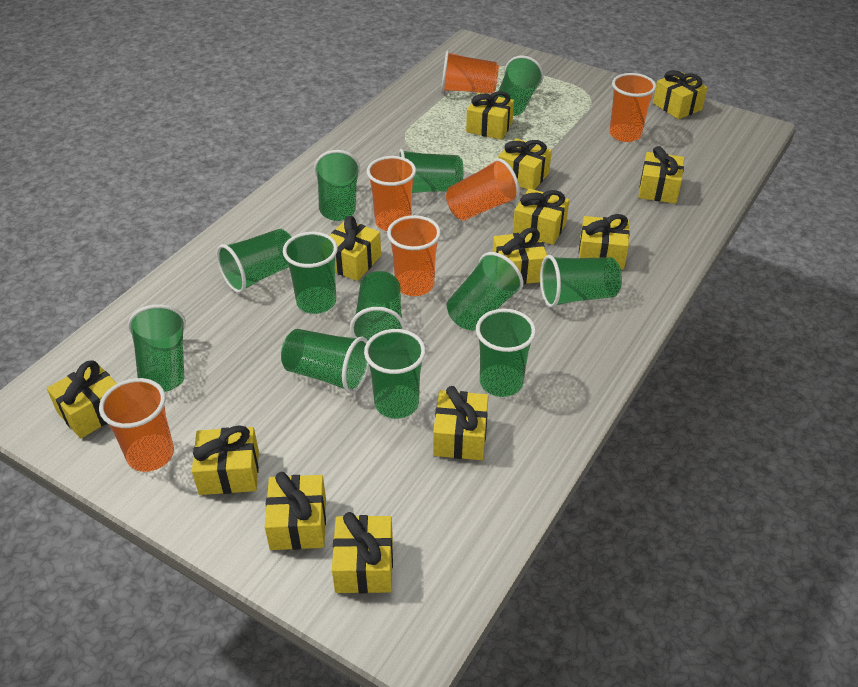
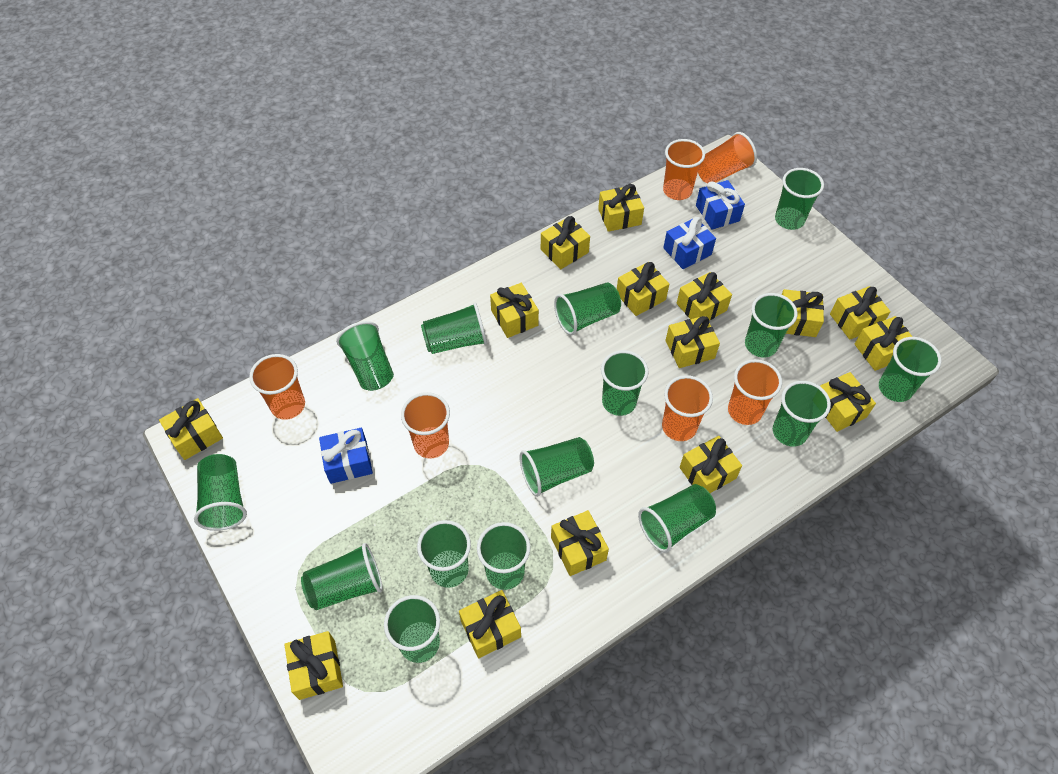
blue gift: none = 0 -> [319,428,373,484] [663,217,716,269] [696,180,745,230] = 3
green cup: [128,304,186,392] [216,229,292,293] [281,329,369,393] [283,232,338,314] [314,150,360,221] [350,271,406,340] [364,329,426,419] [398,149,464,193] [447,252,523,330] [476,309,536,397] [498,56,544,116] [540,255,622,308] = 12 -> [194,454,247,531] [301,543,383,610] [336,321,394,391] [384,595,440,663] [417,520,471,588] [421,303,487,354] [477,522,531,590] [519,437,594,497] [554,282,621,335] [601,350,649,416] [638,484,716,553] [745,293,798,358] [773,381,831,447] [775,168,824,230] [879,337,942,402] = 15
yellow gift: [47,360,117,439] [192,425,259,495] [265,472,326,550] [330,216,381,281] [332,512,393,594] [433,386,488,460] [466,91,514,140] [493,228,547,284] [498,138,552,190] [513,188,569,245] [579,214,630,269] [638,146,684,204] [653,70,708,119] = 13 -> [159,398,223,460] [285,631,343,700] [459,590,521,658] [490,283,539,338] [541,216,590,269] [551,510,609,576] [598,184,644,232] [617,262,669,316] [665,316,720,368] [677,272,732,320] [680,436,742,493] [782,289,824,337] [820,372,876,432] [830,286,891,340] [855,316,913,371] = 15

